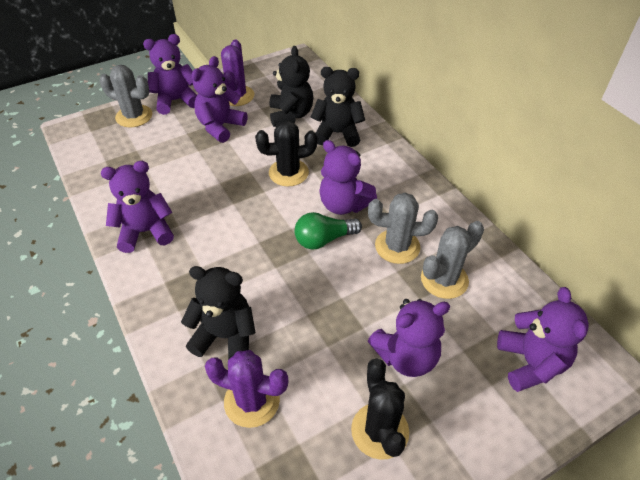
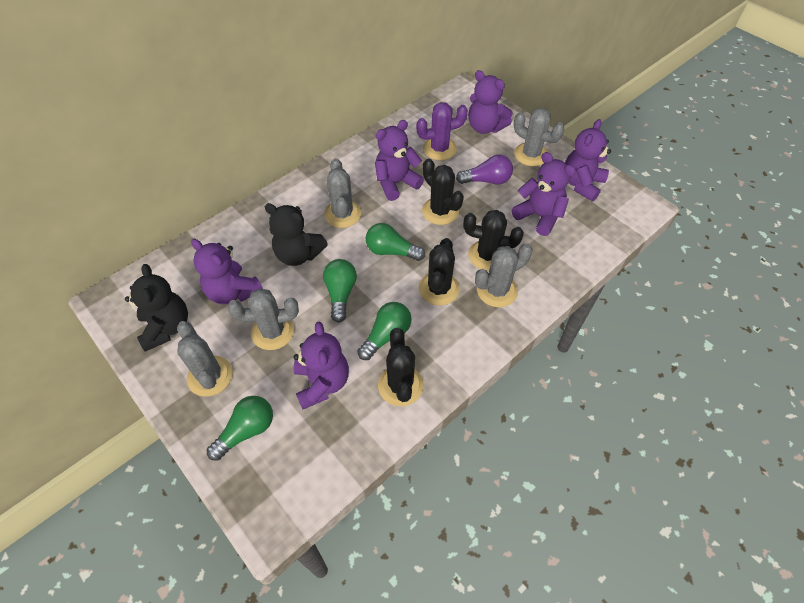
black cactus: [255,120,317,187] [351,358,409,460] = 2 -> [378,328,424,406] [419,238,460,306] [422,158,464,225] [463,210,524,271] = 4
black teddy bear: [181,266,256,360] [270,46,313,127] [311,67,365,147] = 3 -> [125,264,188,352] [265,203,328,266] = 2
green light bulb: [295,212,362,250] = 1 -> [207,396,273,461] [323,259,357,322] [358,302,412,360] [366,223,425,261] = 4
grey cactus: [100,65,153,127] [368,193,438,264] [421,221,484,299] = 3 -> [177,321,233,397] [228,288,299,350] [324,158,361,228] [475,243,532,307] [514,108,564,166] = 5
purple cactus: [205,350,288,428] [221,40,254,106] = 2 -> [416,102,468,160] = 1
purple light bulb: none = 0 -> [456,155,513,184] = 1

